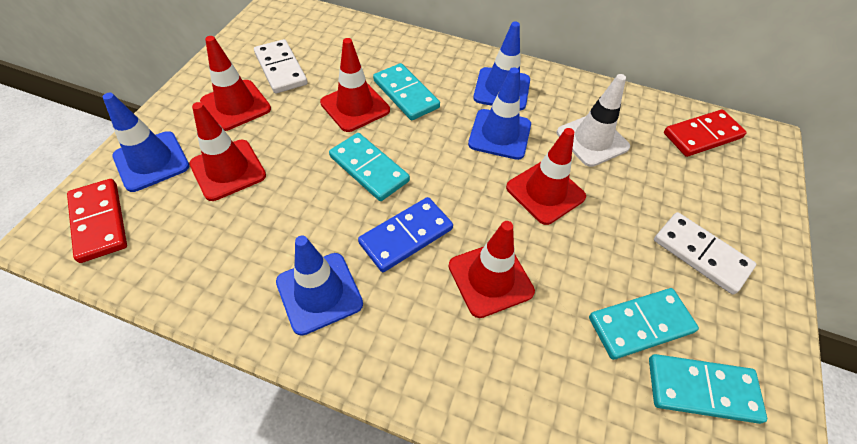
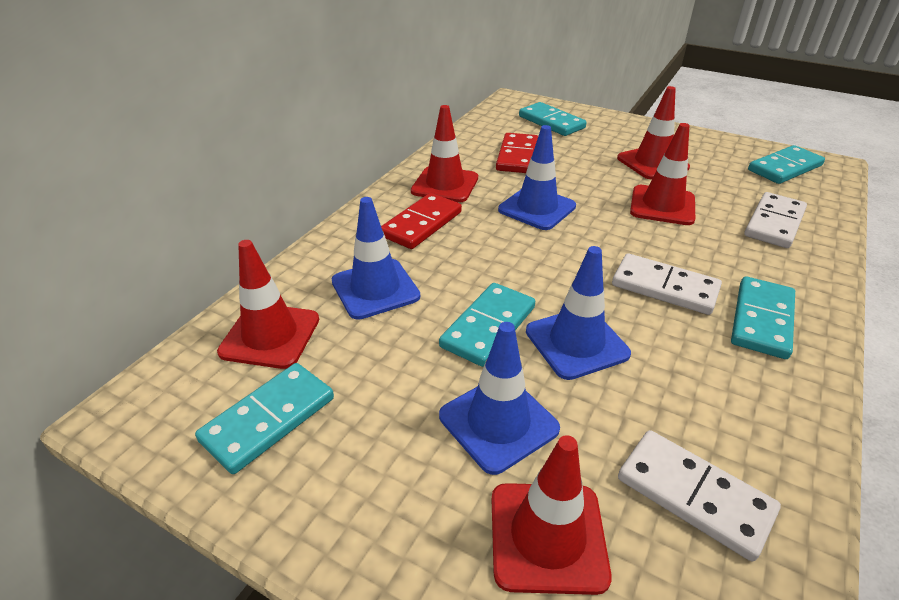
blue domino: [358,197,453,272] = 1 -> none = 0
turquoise domino: [329,133,410,201] [373,63,440,120] [589,288,699,360] [649,354,767,424] = 4 -> [195,363,334,474] [439,283,535,367] [519,102,587,136] [731,276,795,359] [748,145,825,184] = 5
white domino: [254,39,308,94] [654,212,756,295] = 2 -> [612,253,722,315] [618,430,781,562] [744,192,807,248] = 3
white traffic cone: [557,74,630,167] = 1 -> none = 0

